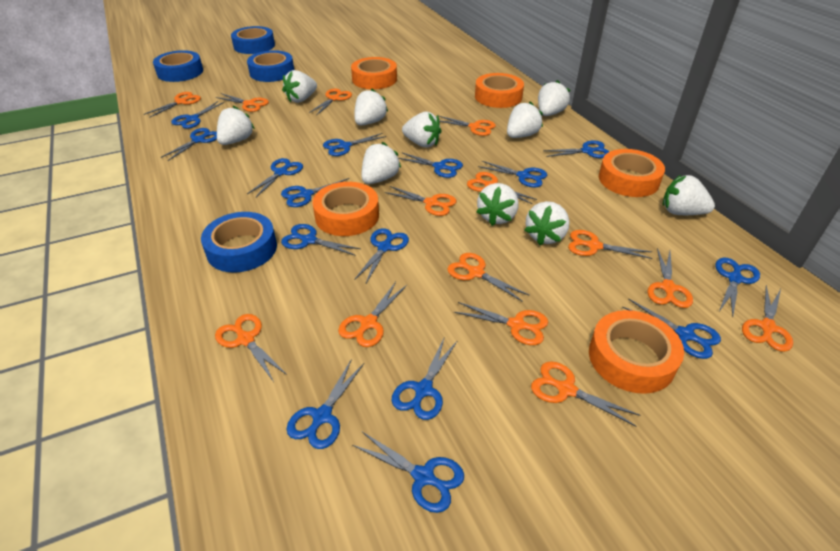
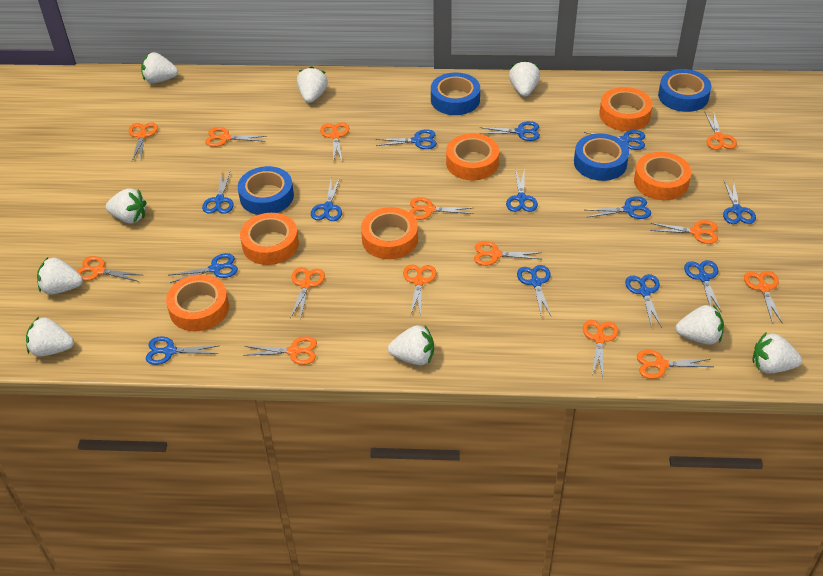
blue scissors: [161,128,217,161] [171,101,224,129] [247,158,303,197] [281,178,349,207] [281,224,361,255] [287,359,364,449] [323,133,386,156] [352,432,464,513] [354,228,409,283] [392,339,458,420] [398,152,463,178] [478,161,547,187] [543,140,610,158] [622,299,721,359] [716,257,760,317] = 15 -> [146,336,219,365] [168,253,238,283] [202,170,234,214] [311,178,342,221] [376,129,437,149] [479,121,540,141] [506,168,538,212] [517,265,552,318] [584,130,645,150] [586,196,651,219] [625,274,662,328] [684,260,722,312] [723,180,756,224] = 13
orange tape: [312,182,379,236] [351,57,397,89] [475,73,524,108] [589,310,684,394] [599,149,665,197] = 5 -> [166,274,229,331] [240,213,299,265] [361,207,418,259] [446,133,499,180] [599,87,653,131] [634,152,691,200] = 6
white strawberry: [217,106,255,145] [282,70,317,103] [354,88,388,125] [362,142,401,184] [402,112,442,147] [477,183,519,226] [507,101,543,138] [525,201,570,245] [538,80,570,116] [662,175,715,215] = 10 -> [26,317,74,357] [37,257,83,295] [106,188,147,223] [141,52,178,83] [297,66,328,103] [388,325,434,365] [509,60,540,97] [675,305,724,345] [752,333,802,373] = 9

